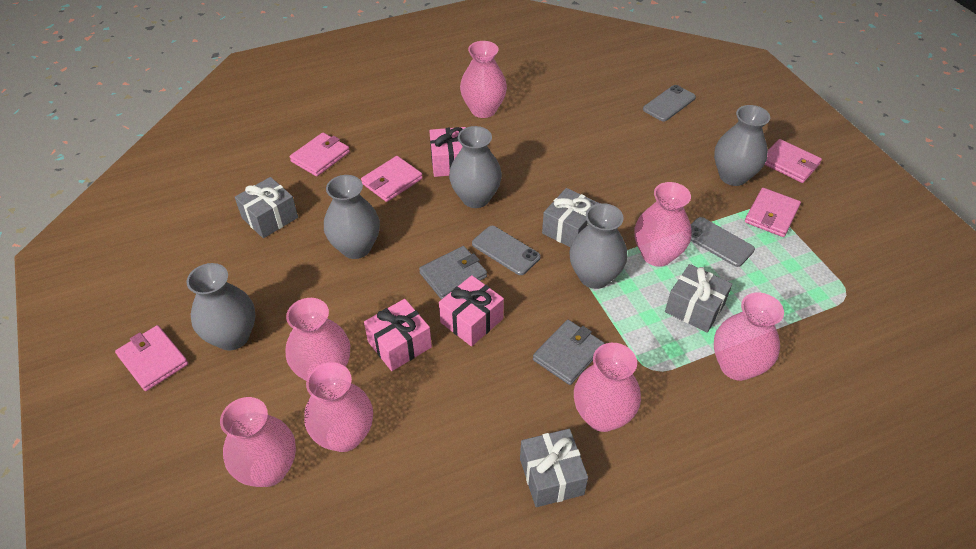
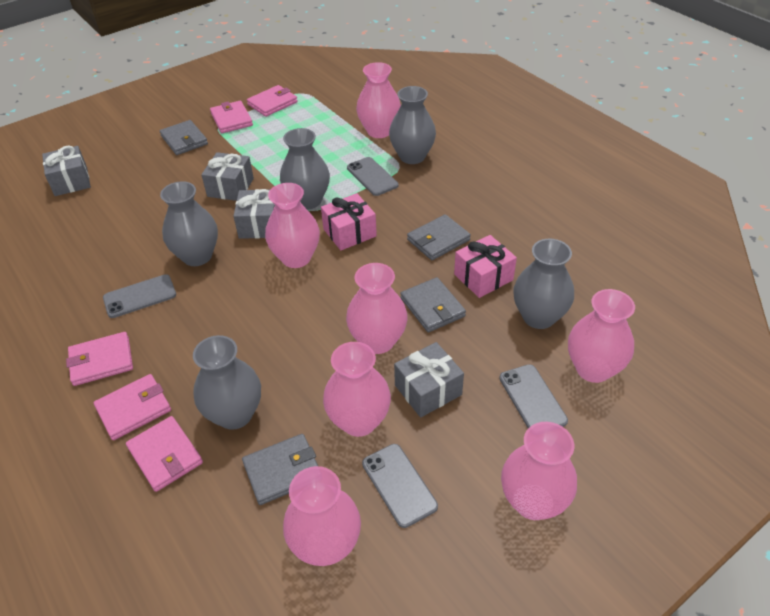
grey phone: [472,226,541,275] [643,85,696,122] [691,217,755,267] = 3 -> [103,274,176,318] [347,157,398,196] [362,444,438,528] [499,364,568,428] = 4
grey wallet: [419,246,487,300] [533,320,605,385] = 2 -> [160,120,208,155] [242,434,318,505] [400,277,466,332] [407,214,471,260] = 4
pink gift: [364,299,432,371] [429,127,466,177] [439,275,504,346] = 3 -> [321,193,377,250] [454,235,517,298] = 2

